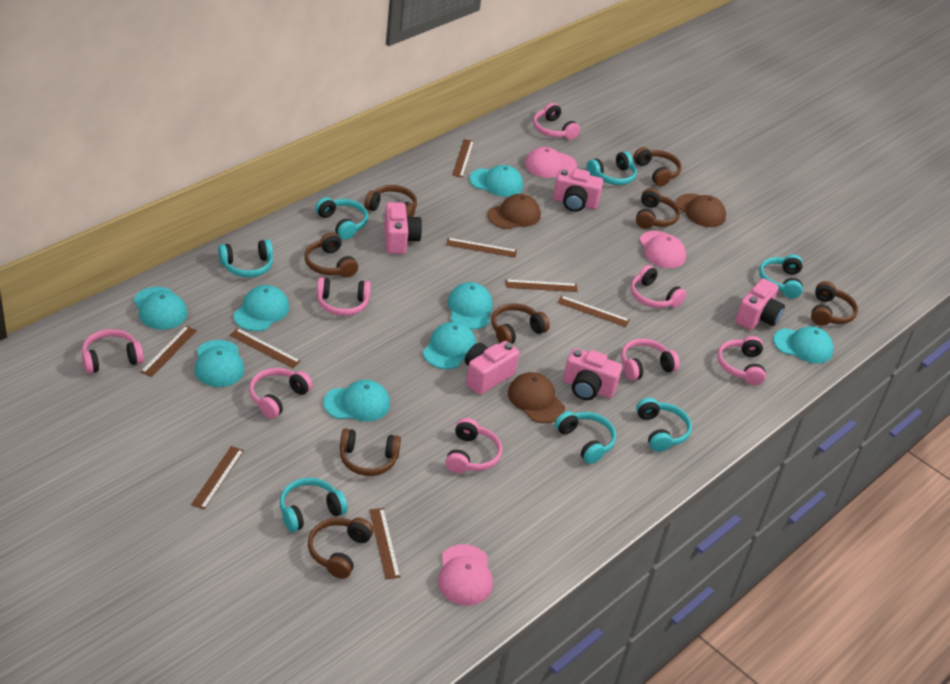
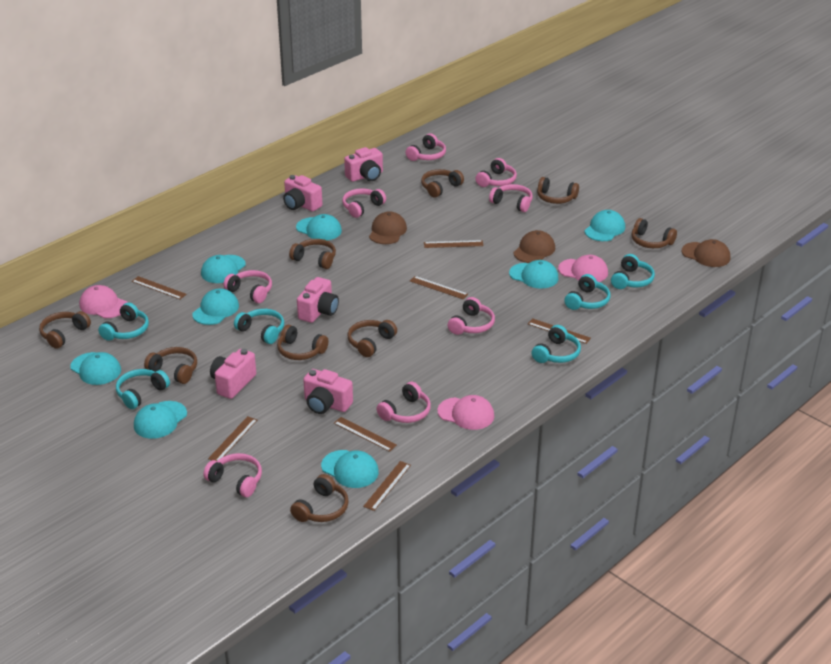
brown headphones: [305,232,358,278] [308,518,374,579] [340,428,401,476] [364,185,417,217] [492,303,550,344] [633,147,682,186] [636,188,680,229] [811,281,858,326] = 8 -> [39,311,91,349] [144,347,197,384] [277,325,329,360] [289,239,336,269] [290,474,349,522] [348,320,397,357] [421,169,464,198] [537,177,579,204] [631,218,677,248] = 9
brown ruler: [140,326,197,377] [191,446,244,510] [230,328,301,368] [370,508,401,579] [446,238,517,258] [452,139,474,178] [505,279,578,292] [557,296,630,327] = 8 -> [132,276,187,299] [208,416,257,461] [334,417,397,452] [363,461,411,511] [410,276,468,299] [424,240,484,248] [528,318,591,344] = 7
turquoise headphones: [218,239,273,277] [280,478,348,532] [315,197,368,240] [555,411,616,464] [587,151,637,185] [636,398,692,452] [759,254,803,298] = 7 -> [98,303,149,341] [116,369,170,409] [234,309,284,344] [532,325,581,363] [564,274,610,310] [611,254,655,289] = 6

